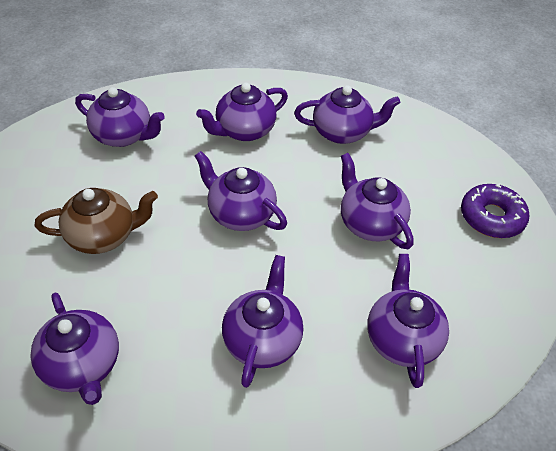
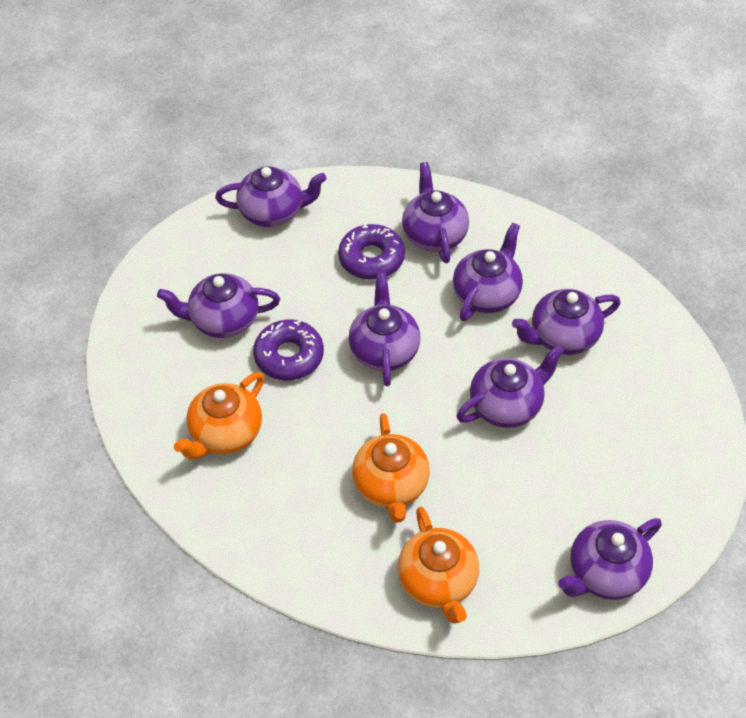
brown teapot: [35,188,158,254] = 1 -> none = 0
orange teapot: none = 0 -> [174,372,264,460] [352,413,430,523] [398,507,479,624] = 3
purple donut: [461,183,529,238] = 1 -> [253,319,324,380] [338,223,405,280] = 2

